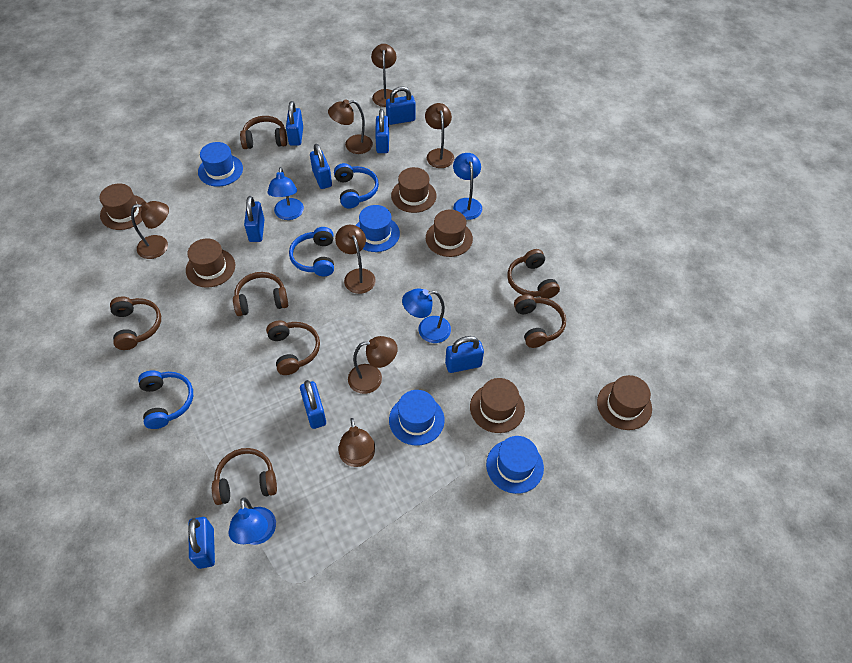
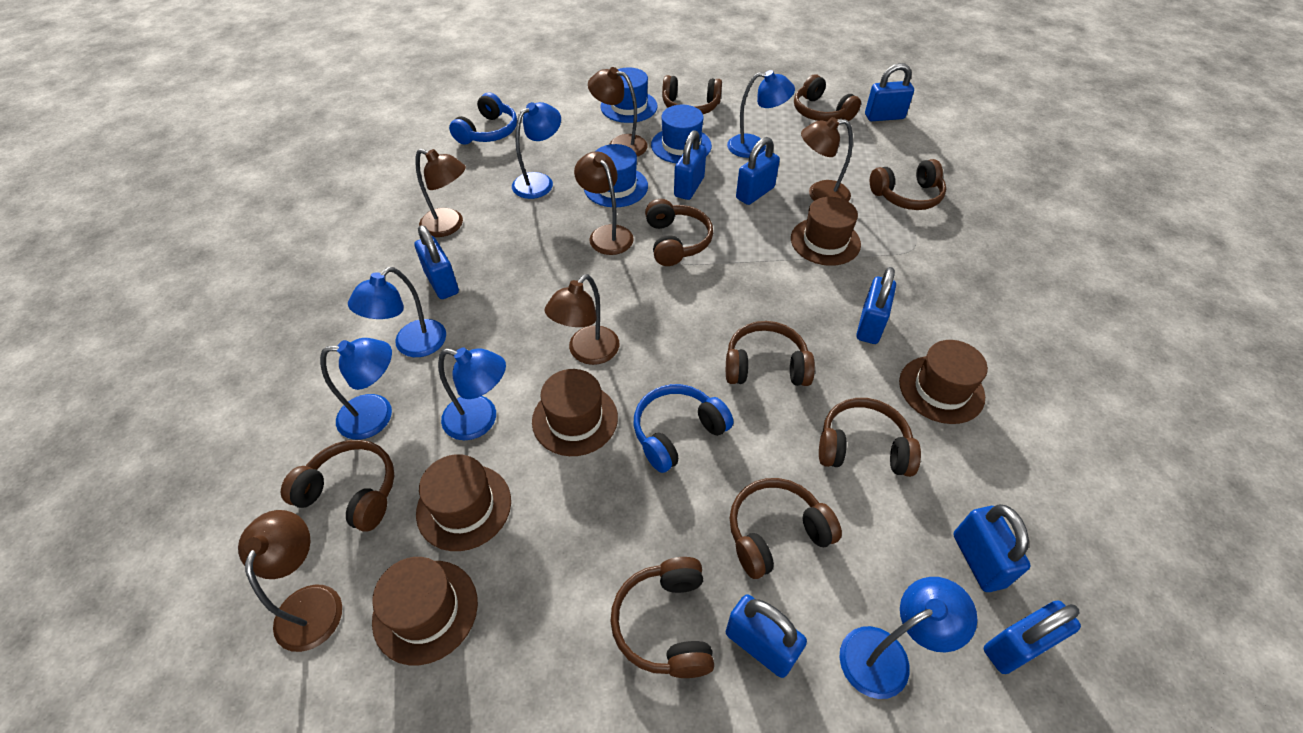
blue hat: [198,142,243,187] [356,205,400,252] [389,390,445,446] [486,436,544,494] = 4 -> [584,144,648,207] [600,67,657,123] [651,105,712,163] = 3
blue headphones: [138,371,193,429] [289,227,334,276] [334,163,379,209] = 3 -> [449,92,517,145] [633,384,733,473] = 2
blue lamp: [228,497,276,545] [268,167,304,220] [402,288,451,343] [453,153,482,220] = 4 -> [320,338,392,440] [348,267,446,357] [438,347,506,440] [512,102,561,199] [727,70,795,158] [840,577,977,699] = 6
brown hat: [99,183,146,230] [186,238,235,288] [391,167,437,213] [426,210,473,257] [470,378,525,433] [597,375,652,430] = 6 -> [372,557,478,665] [416,454,511,551] [532,369,618,456] [791,197,861,266] [899,340,988,424] = 5
brown headphones: [110,297,161,350] [212,448,277,505] [233,272,288,316] [240,116,287,149] [266,320,320,375] [507,249,560,299] [514,294,566,348] = 7 -> [281,440,394,532] [610,557,714,678] [645,199,713,266] [662,75,722,114] [726,321,815,386] [730,478,842,579] [794,74,861,121] [819,398,921,477] [870,159,946,210] = 9
brown lamp: [131,201,169,259] [328,99,373,154] [335,225,376,294] [338,418,375,467] [348,336,398,394] [371,44,398,107] [425,103,454,168] = 7 -> [238,510,342,652] [415,149,466,237] [544,274,620,365] [574,151,634,255] [588,67,648,156] [801,117,853,201] = 6

